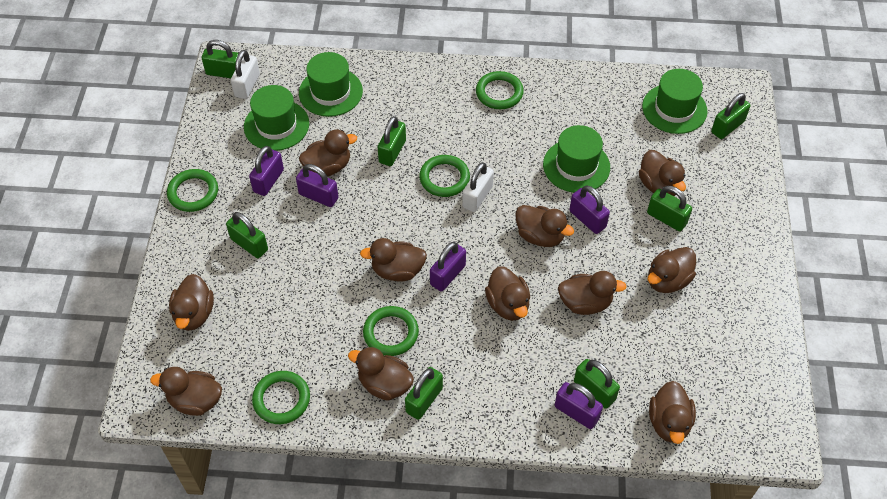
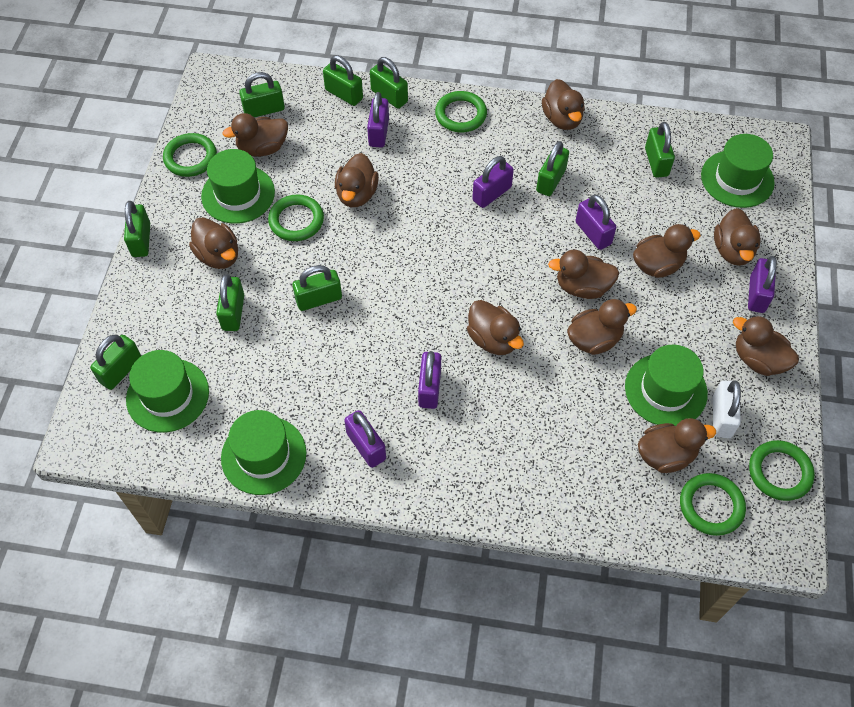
green hat: [244,85,309,151] [299,52,363,117] [543,125,610,193] [642,69,707,134] = 4 -> [126,350,209,432] [201,149,275,224] [221,410,306,495] [625,345,708,426] [701,134,775,208] = 5
green padlock: [202,40,239,78] [226,212,268,258] [378,116,406,166] [405,367,443,420] [574,359,620,409] [647,186,692,231] [711,93,751,139] = 7 -> [90,335,141,390] [124,201,150,257] [216,274,244,331] [239,72,285,117] [292,265,342,311] [323,55,363,106] [370,57,408,109] [536,141,569,196] [645,122,675,178] = 9
purple padlock: [249,146,284,196] [296,164,338,207] [430,242,466,291] [555,382,603,429] [569,185,610,234] = 5 -> [344,410,386,468] [367,92,389,148] [418,351,441,409] [472,156,514,208] [575,195,616,250] [748,256,777,313] = 6
white padlock: [231,50,260,99] [462,162,494,212] = 2 -> [713,380,741,438] = 1

